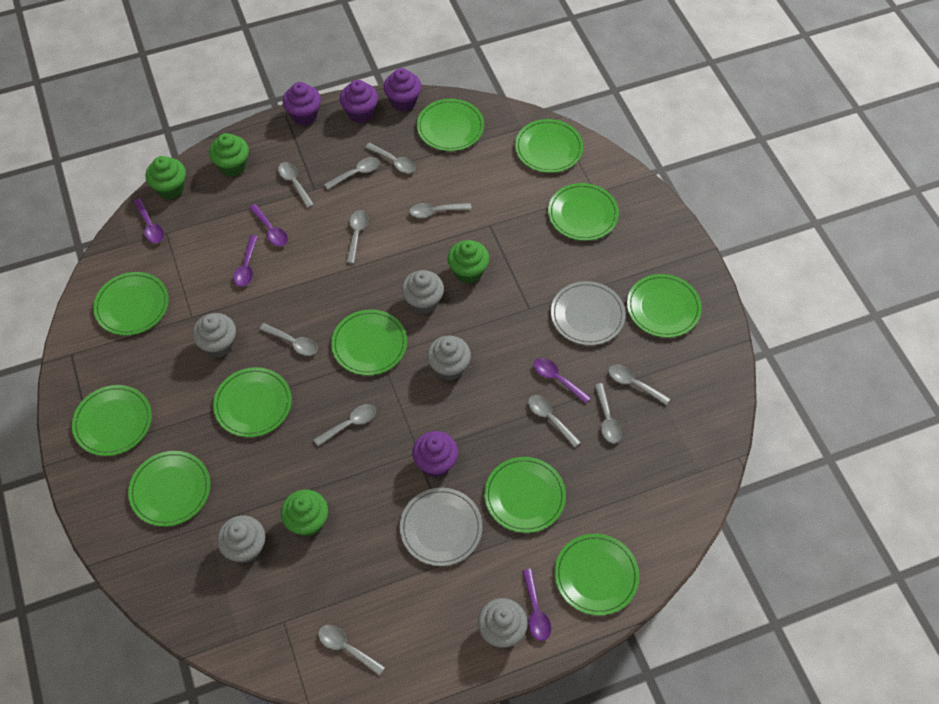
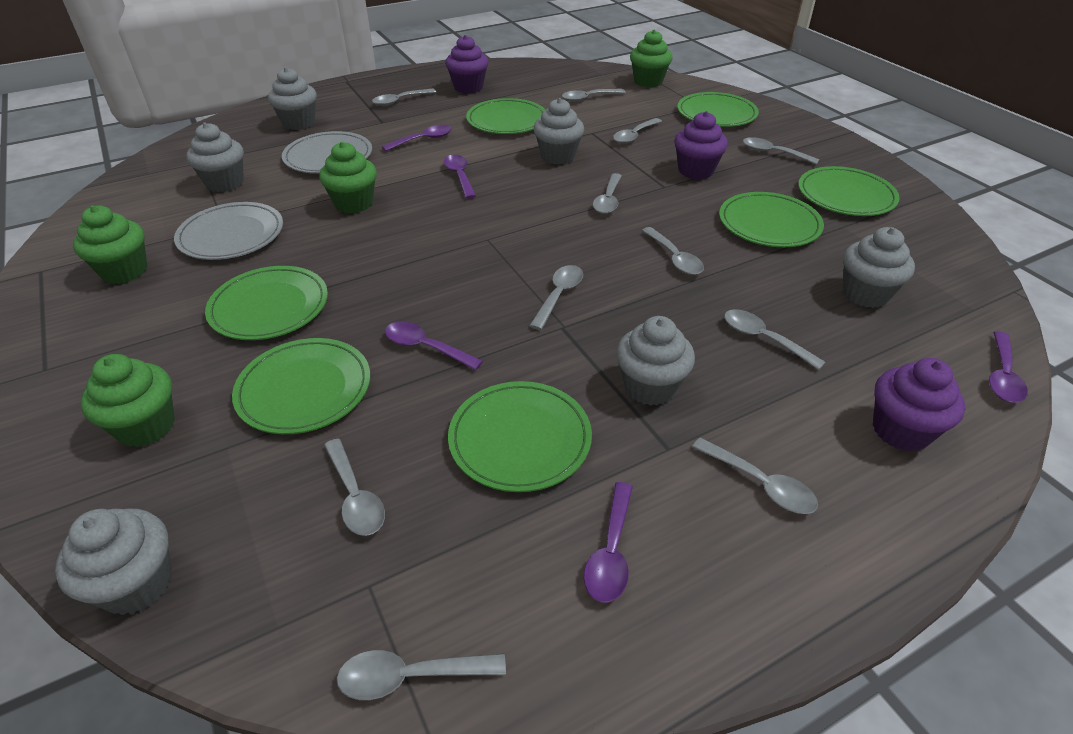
green plate: [72,385,152,456] [93,272,169,335] [128,451,210,527] [213,367,292,437] [331,309,407,376] [417,99,484,151] [484,457,566,533] [515,119,583,173] [548,183,619,241] [555,534,639,616] [627,274,702,338] = 11 -> [205,266,328,340] [232,338,370,434] [448,381,592,492] [466,98,545,134] [677,92,759,127] [719,192,824,247] [798,166,900,216] = 7
grey cupcake: [192,313,236,358] [217,515,265,563] [402,270,444,314] [427,335,471,381] [478,598,528,648] = 5 -> [55,508,172,615] [186,123,244,192] [268,67,317,130] [533,98,584,165] [616,316,695,406] [843,227,915,308] = 6
purple cupcake: [283,82,321,125] [340,80,378,123] [383,68,422,112] [412,431,458,478] = 4 -> [445,35,488,94] [674,111,728,179] [873,358,965,452] = 3

